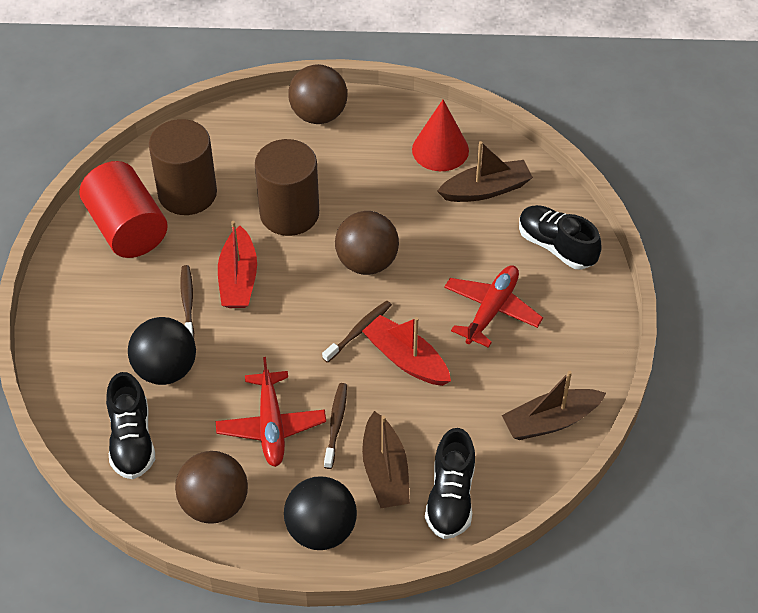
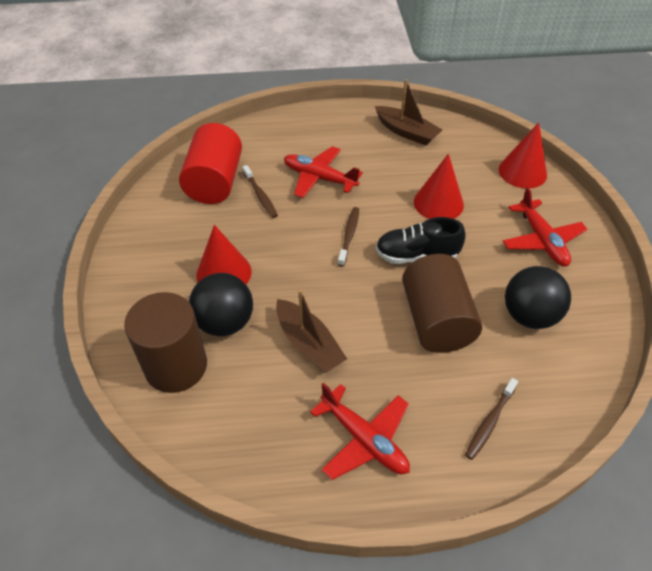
black shoe: [106,372,155,479] [425,428,475,539] [519,205,601,270] = 3 -> [376,217,465,264] = 1
brown ball: [175,451,248,524] [289,64,347,124] [335,211,399,275] = 3 -> none = 0
brown boat: [362,411,410,508] [437,141,533,202] [502,371,606,440] = 3 -> [276,290,347,373] [375,79,442,145] = 2
red boat: [218,221,257,308] [362,315,451,386] = 2 -> none = 0
red cone: [412,100,469,171] = 1 -> [196,225,252,284] [414,154,464,219] [499,122,547,188] = 3
red plane: [216,357,326,467] [444,265,543,348] = 2 -> [284,146,363,198] [310,383,410,480] [502,187,587,266] = 3

